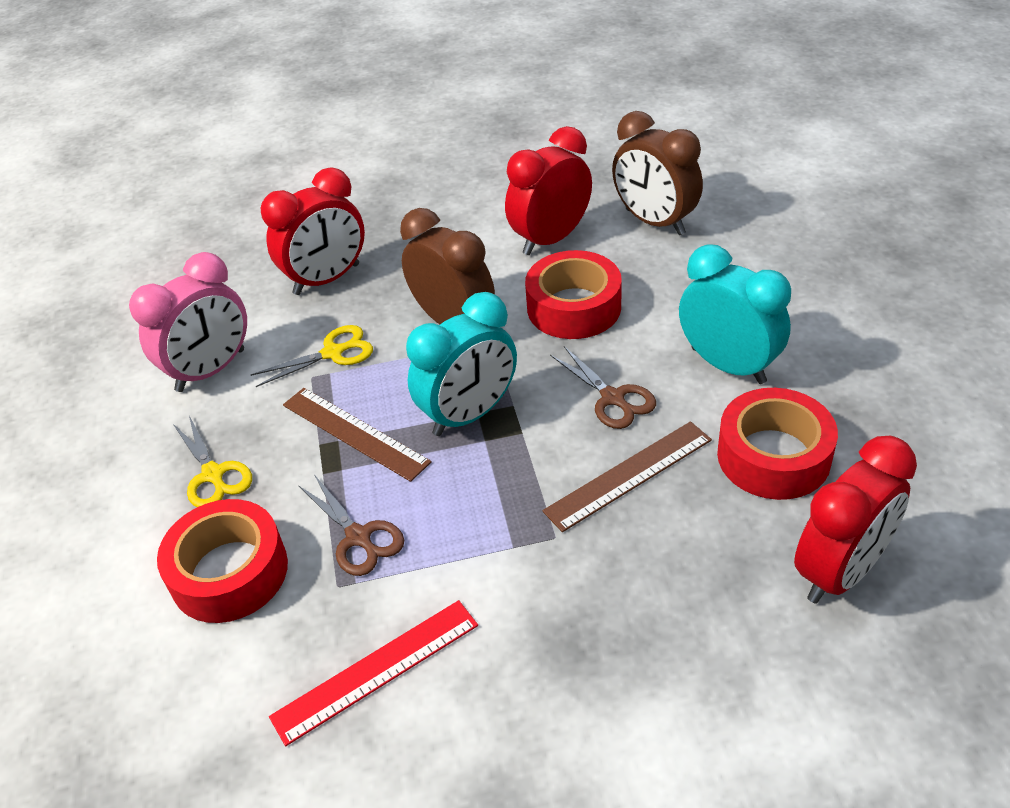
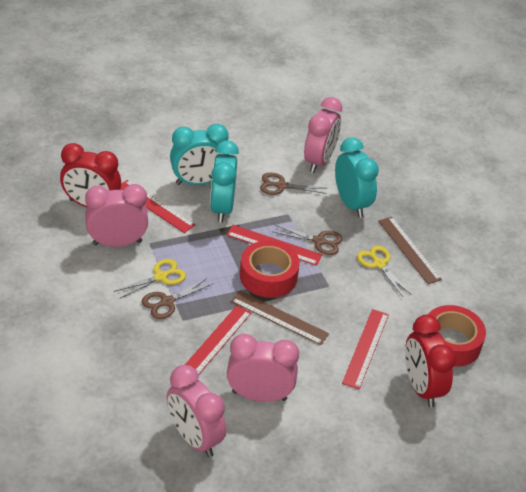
brown clock: [400,208,495,324] [612,111,703,235] = 2 -> none = 0
brown scissors: [298,476,404,576] [550,346,656,429] = 2 -> [142,278,212,319] [260,173,327,195] [272,225,343,255] = 3
pink clock: [129,252,247,392] = 1 -> [85,184,148,247] [167,365,226,457] [227,334,299,402] [304,97,342,173] = 4
red clock: [261,167,365,295] [505,126,592,255] [794,436,917,604] = 3 -> [60,143,121,207] [405,315,456,407] = 2
red ruler: [269,600,478,746] = 1 -> [120,180,195,233] [185,305,251,374] [226,225,322,266] [342,309,389,389] = 4
red tape: [157,499,288,623] [525,250,622,339] [717,388,838,500] = 3 -> [240,240,300,298] [428,305,486,367] = 2
turquoise clock: [406,292,517,436] [679,244,791,384] = 2 -> [170,124,229,185] [210,140,239,223] [335,137,379,217] = 3

